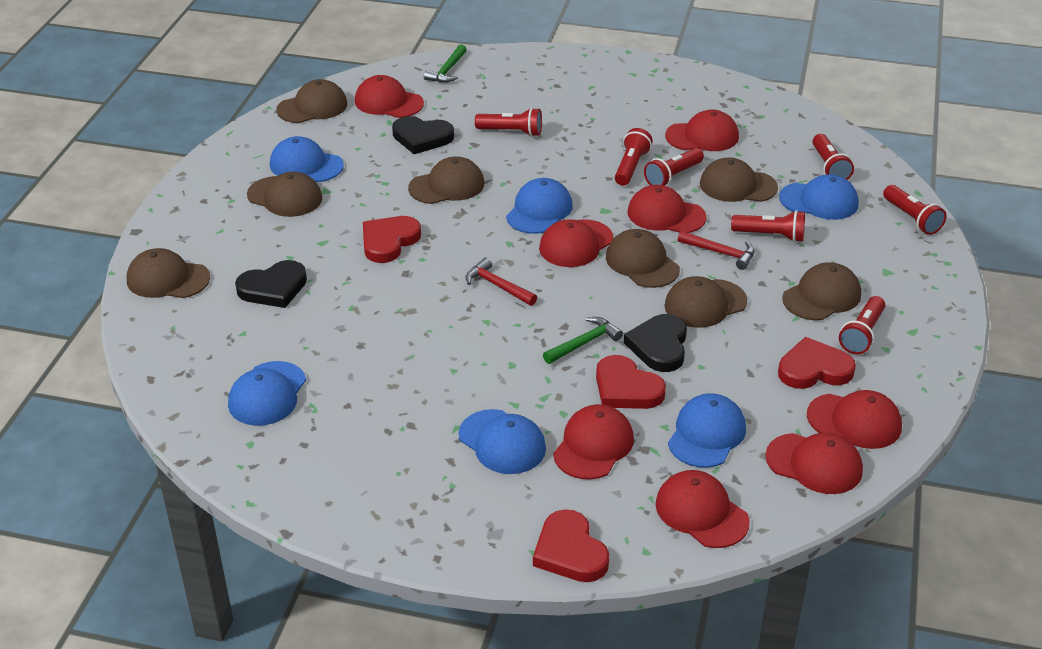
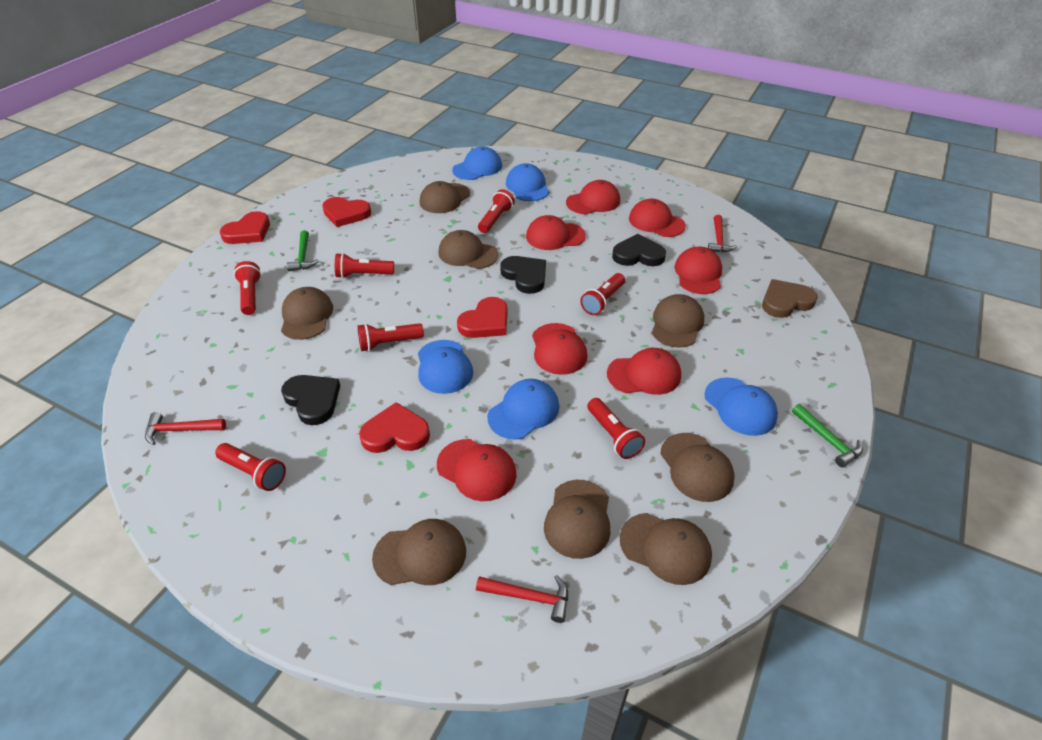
blue cap: [228,361,306,426] [270,136,344,182] [459,409,546,474] [506,178,573,234] [668,393,746,468] [779,174,859,220] = 6 -> [418,340,473,394] [452,146,502,180] [487,379,559,440] [506,163,549,201] [704,377,778,436] = 5
brown heart: none = 0 -> [762,279,818,318] = 1
red cap: [355,75,424,118] [539,219,614,267] [553,404,634,480] [627,185,707,233] [656,470,750,548] [665,110,739,151] [765,433,863,494] [807,390,902,449] = 8 -> [437,439,517,501] [526,215,586,250] [532,323,588,375] [566,180,620,215] [607,348,681,395] [629,199,686,237] [674,247,722,294] = 7
red hammer: [466,257,537,306] [678,231,755,270] = 2 -> [145,412,226,445] [476,575,568,623] [708,215,737,252] = 3

